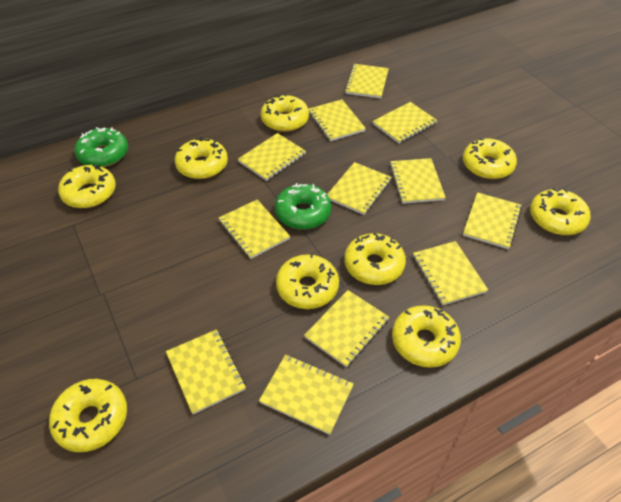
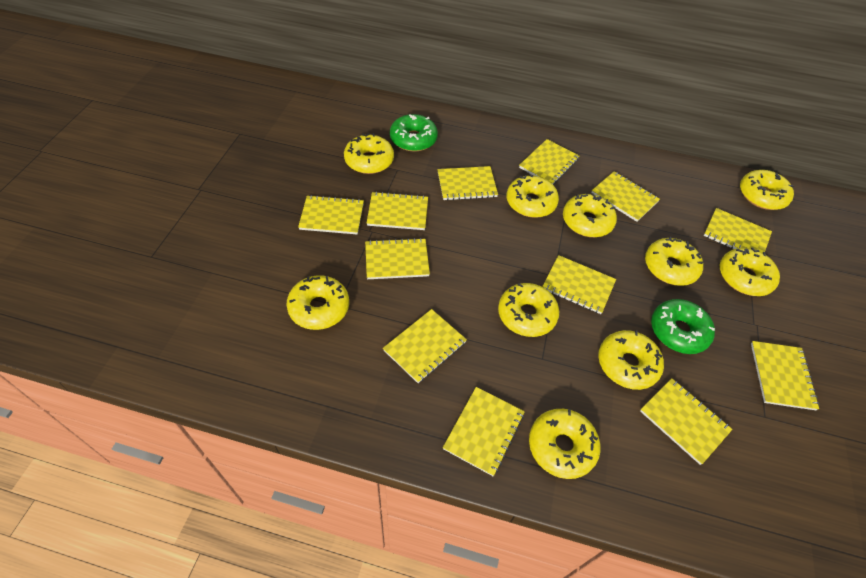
yellow donut: [49,379,127,452] [58,165,116,208] [175,137,228,179] [261,94,309,132] [276,253,339,309] [344,232,406,285] [392,305,461,368] [463,138,517,179] [530,188,590,235] = 9 -> [287,275,349,330] [344,133,394,174] [498,283,559,337] [506,174,559,218] [529,409,601,479] [563,193,617,237] [598,330,664,390] [645,237,703,286] [720,247,780,296] [740,170,794,210] = 10

